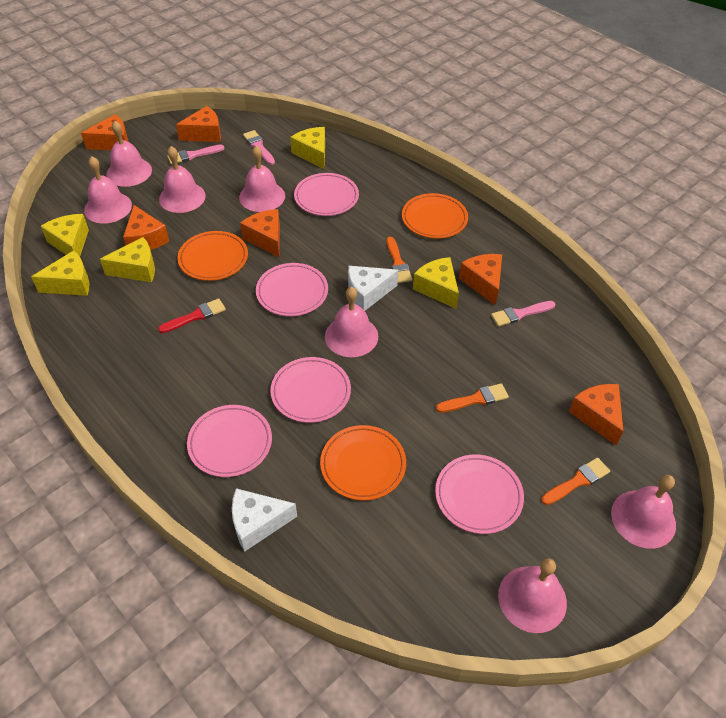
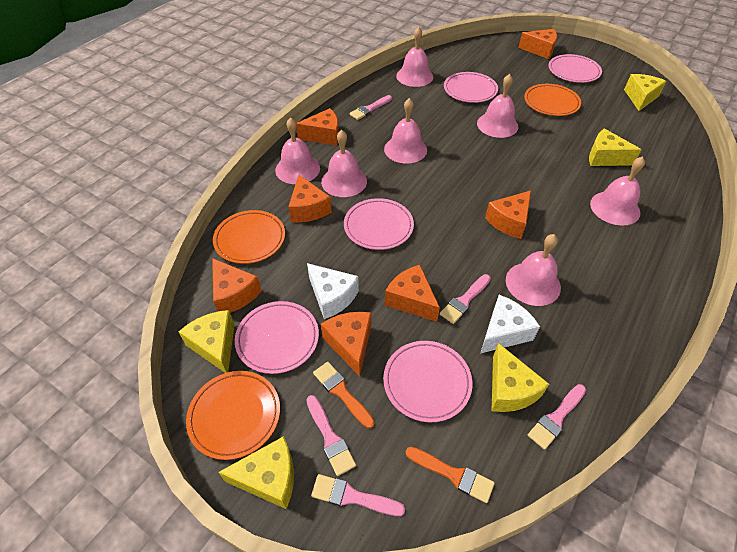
orange brush: [387,237,412,283] [436,383,509,413] [541,457,610,505] = 3 -> [313,362,374,428] [405,447,495,503] = 2
orange cheese: [81,114,129,150] [123,205,169,250] [176,106,221,142] [240,209,280,257] [459,254,502,305] [569,384,623,445] = 6 -> [212,258,262,313] [288,175,332,222] [296,108,339,146] [321,312,371,377] [385,265,440,322] [485,191,531,239] [518,29,557,59] = 7
pink brush: [167,145,225,164] [243,130,275,165] [491,301,556,326] = 3 -> [306,395,356,476] [311,474,405,516] [349,95,392,120] [440,274,491,324] [528,384,586,450] = 5
red brush: [158,298,226,333] = 1 -> none = 0

